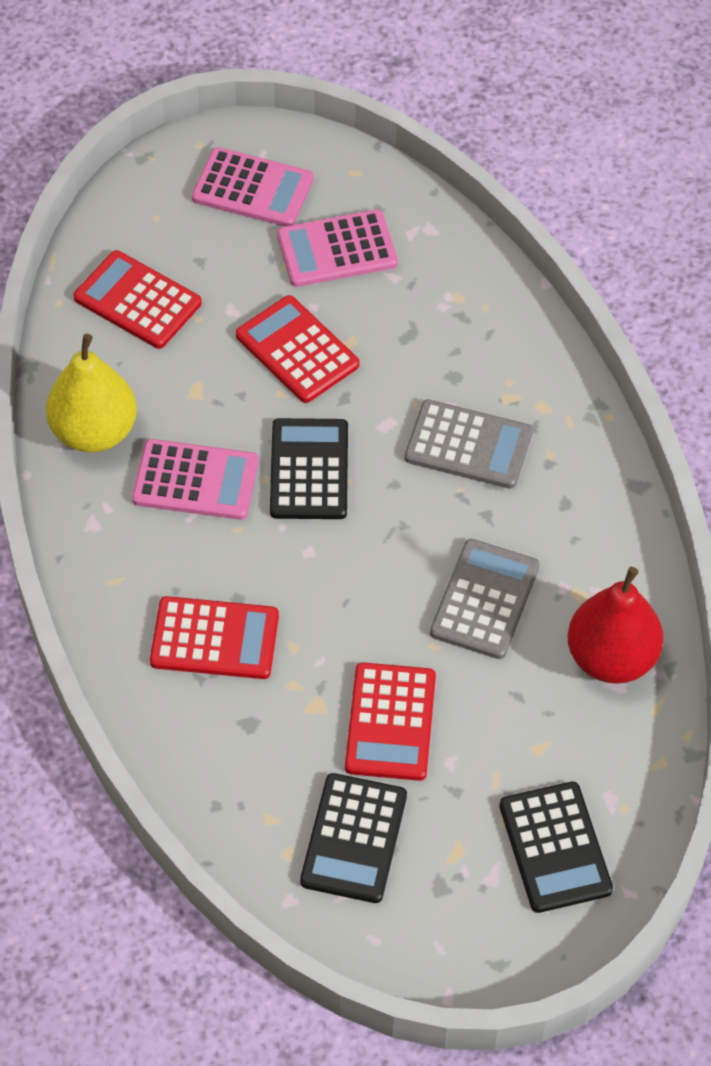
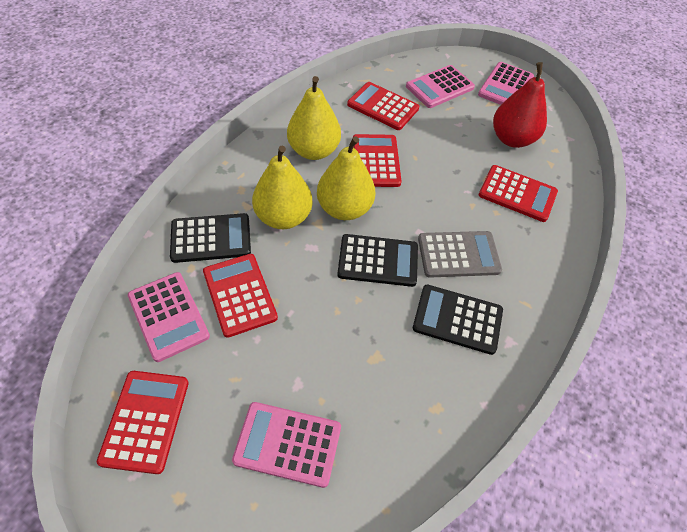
grey calculator: [404,399,533,489] [430,539,540,659] = 2 -> [418,231,502,278] = 1
pink calculator: [132,439,259,520] [192,147,314,227] [277,209,398,287] = 3 -> [128,272,210,362] [232,402,341,488] [406,65,475,108] [478,62,534,105] = 4
red calculator: [73,250,202,349] [150,596,279,679] [236,295,360,403] [345,662,436,781] = 4 -> [97,371,189,474] [203,254,278,338] [347,82,419,130] [353,134,401,187] [479,165,558,222] = 5
yellow pear: [46,334,137,452] = 1 -> [252,146,313,229] [287,76,341,160] [317,136,375,220] = 3

